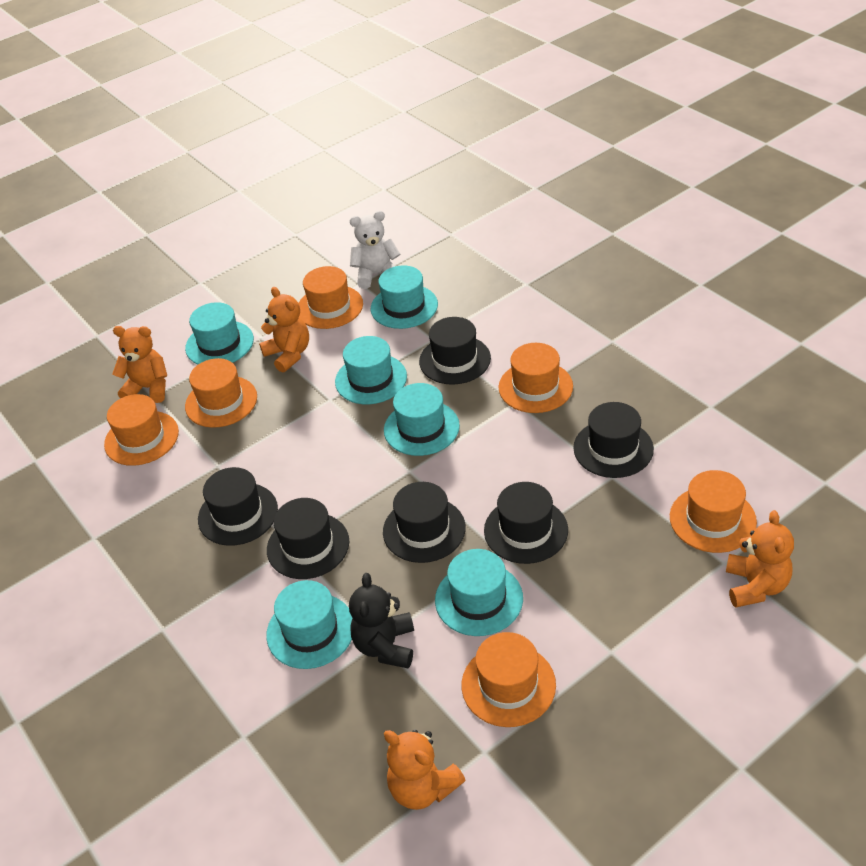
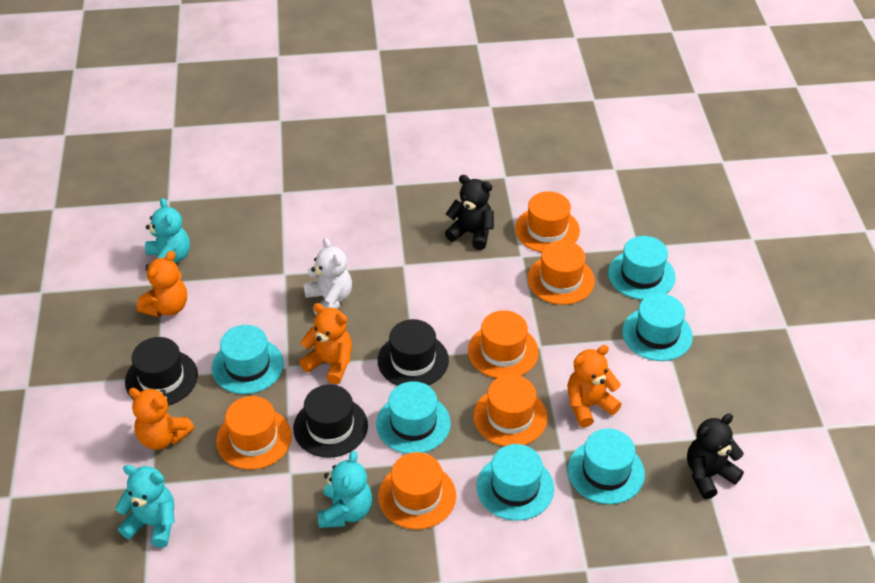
black hat: [198,467,278,546] [267,498,349,579] [383,482,466,563] [419,317,491,385] [484,482,568,564] [573,402,654,478] = 6 -> [125,337,198,405] [293,384,368,458] [378,319,449,386] = 3
black teddy bear: [349,573,414,668] = 1 -> [445,175,494,250] [687,414,744,499] = 2
turquoise teddy bear: none = 0 -> [115,465,175,548] [145,198,190,264] [318,451,372,528] = 3

